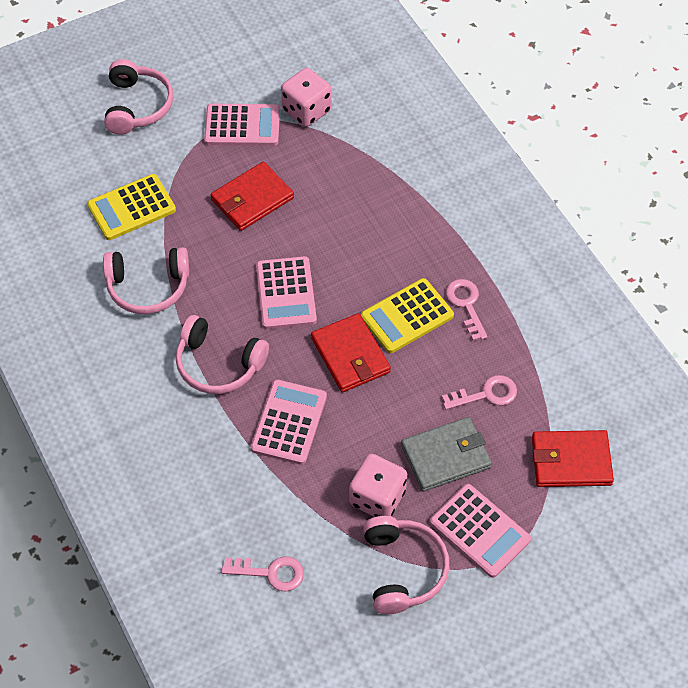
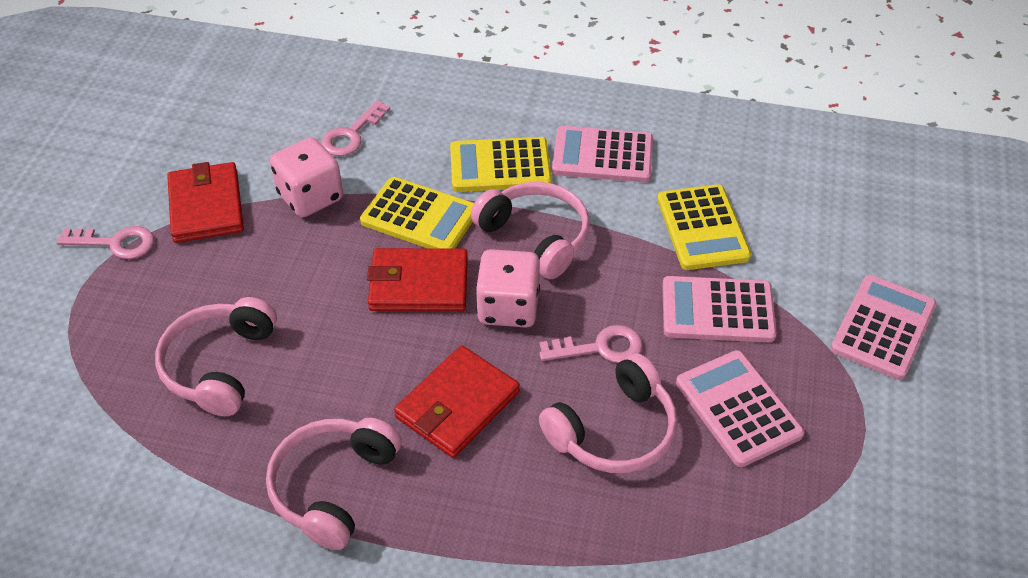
grey wallet: [401,417,492,492] = 1 -> none = 0
yellow calculator: [87,174,176,240] [361,278,454,353] = 2 -> [360,177,474,249] [450,137,552,192] [657,184,751,270] = 3

